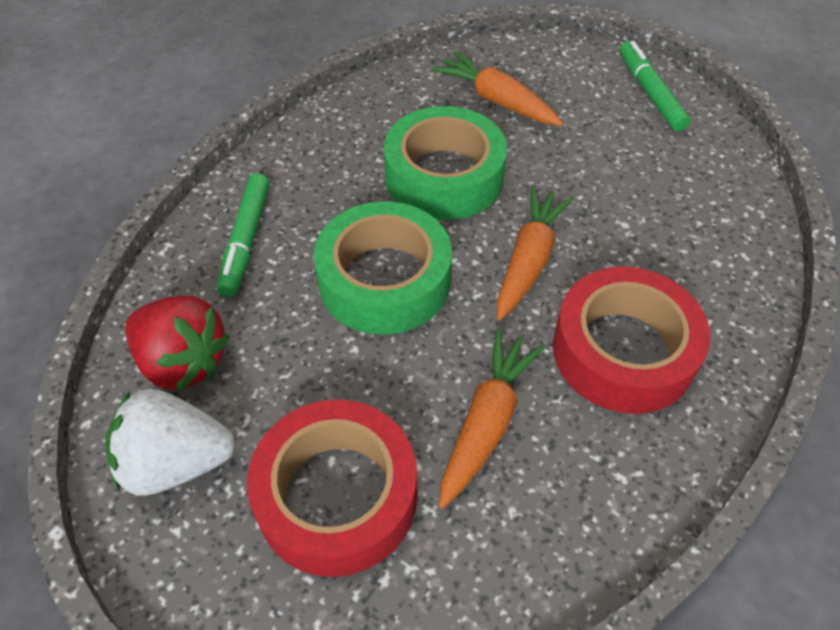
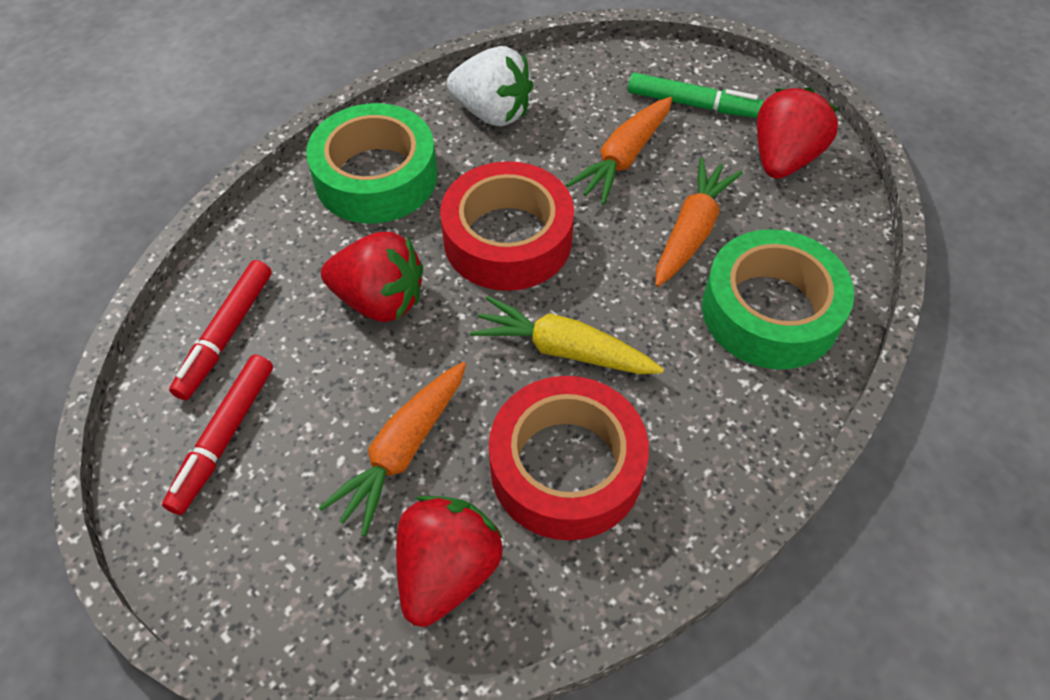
green marker: [217,173,270,297] [620,41,690,132] = 2 -> [628,73,764,118] = 1
red marker: none = 0 -> [162,354,273,515] [169,260,272,400] = 2
red strawberry: [125,296,230,392] = 1 -> [321,232,423,322] [396,496,503,627] [757,87,839,179] = 3
yellow carrot: none = 0 -> [470,296,664,374] = 1

